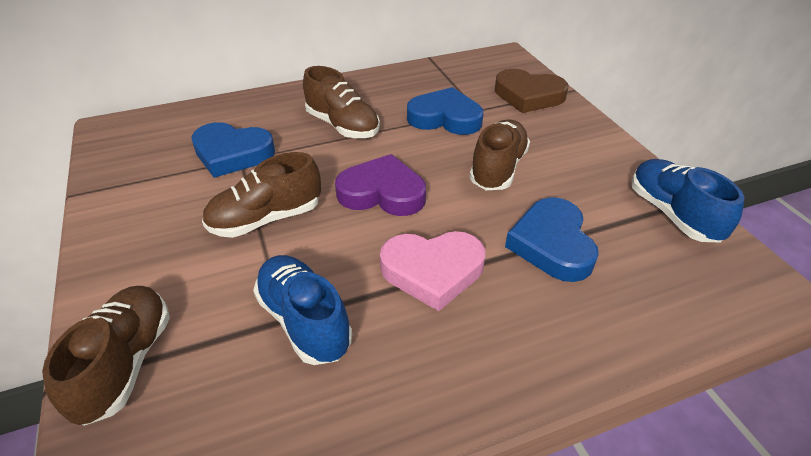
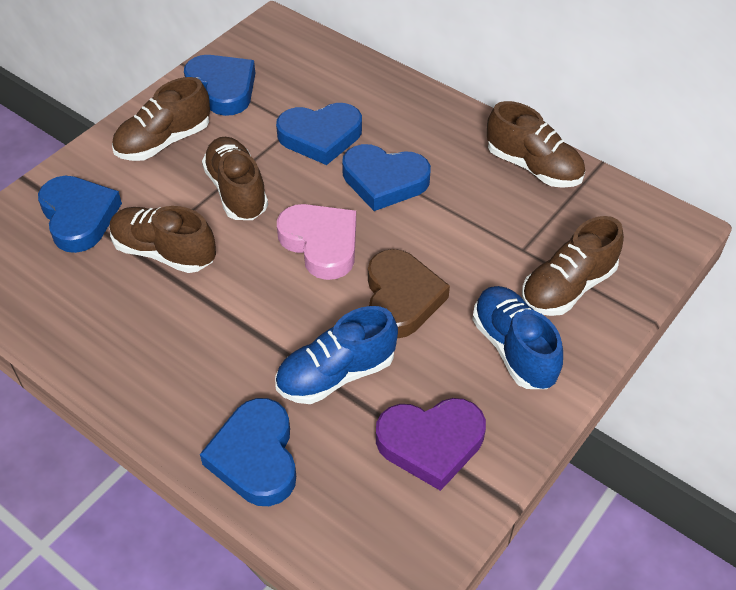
blue heart: [192,122,275,178] [407,87,484,135] [505,197,599,282] = 3 -> [38,176,122,253] [184,55,255,116] [200,398,296,506] [276,103,362,165] [342,144,431,211] = 5
brown shoe: [42,286,170,426] [202,152,321,238] [303,66,380,138] [469,119,530,190] = 4 -> [110,206,216,273] [112,77,210,161] [202,137,268,220] [487,101,585,188] [522,216,624,316] = 5

